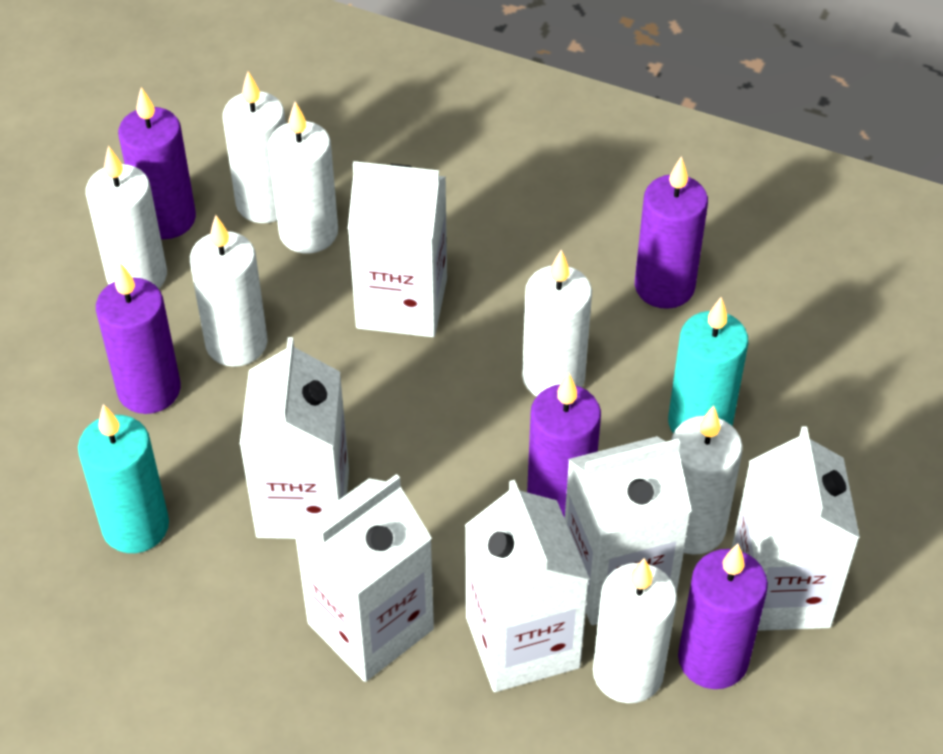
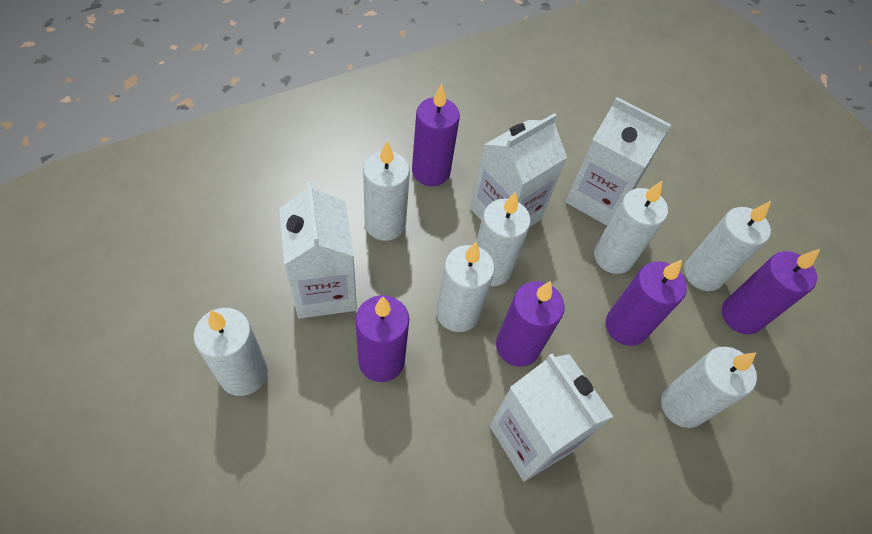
turquoise candle: [78,404,169,553] [668,297,749,433] = 2 -> none = 0
white carton: [240,337,349,539] [294,474,434,682] [348,161,447,337] [465,480,590,692] [565,436,692,625] [731,426,860,631] = 6 -> [279,181,357,319] [470,113,567,227] [489,354,614,482] [565,97,671,226] = 4

